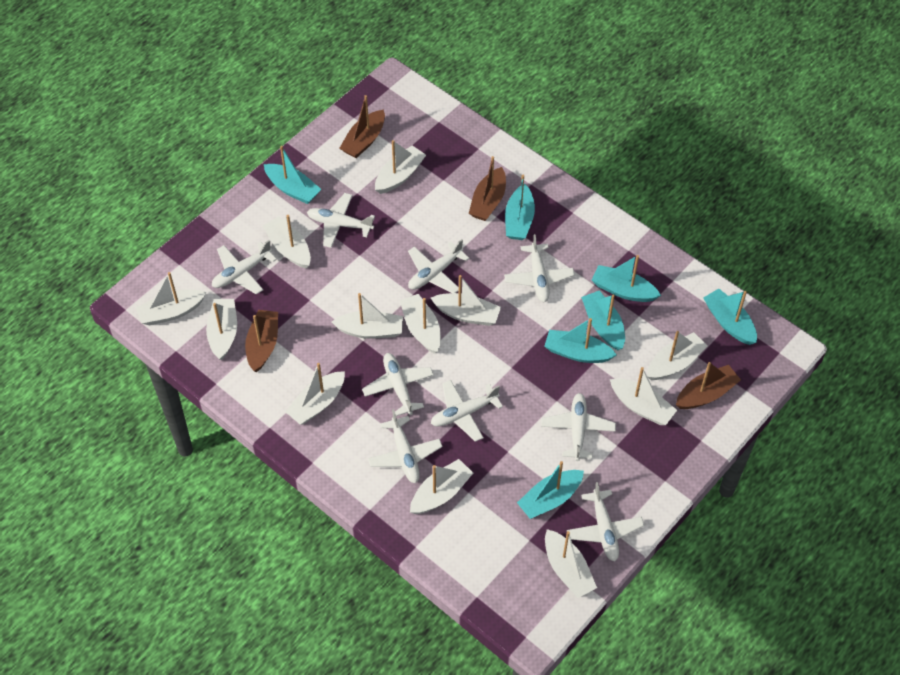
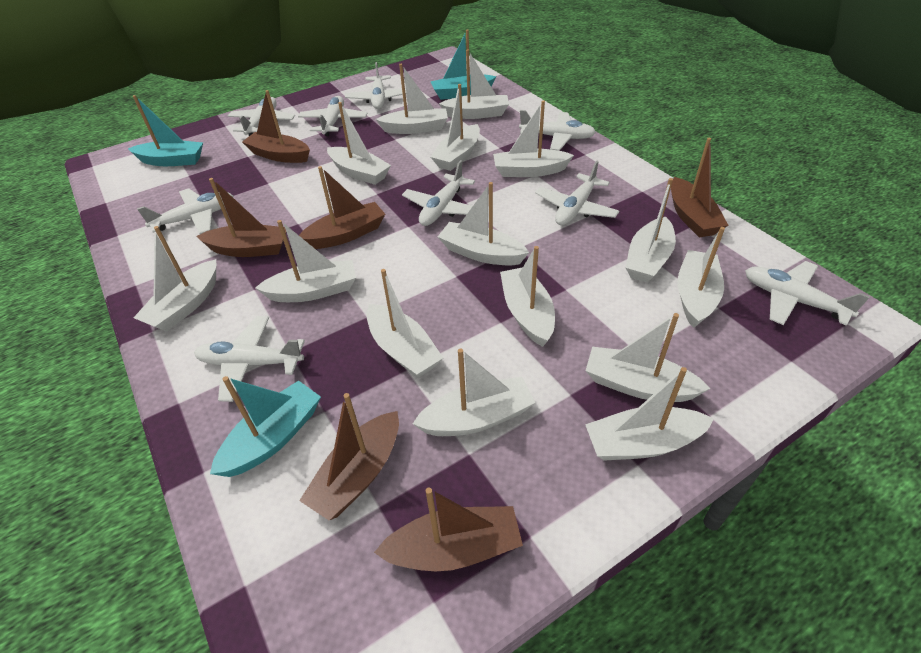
brown boat: [245,310,278,372] [339,95,385,158] [469,156,506,221] [676,362,741,409] = 4 -> [196,178,286,257] [242,90,310,163] [299,166,385,249] [299,393,399,520] [374,488,523,571] [671,138,729,238] = 6
turquoise boat: [264,146,322,204] [505,175,535,240] [517,461,584,519] [544,318,616,363] [581,290,625,350] [592,255,661,302] [703,289,757,345] = 7 -> [128,95,203,166] [210,376,321,477] [430,30,496,100] = 3
white boat: [136,272,207,325] [206,299,237,360] [263,215,311,269] [286,363,345,425] [332,293,403,339] [375,140,426,194] [400,294,441,354] [410,459,473,514] [431,275,501,326] [545,529,597,598] [610,367,677,425] [647,331,707,380] = 12 -> [133,226,216,332] [255,220,356,302] [327,102,391,185] [367,269,443,378] [376,64,448,134] [412,348,535,436] [431,84,480,171] [438,182,529,265] [439,49,509,119] [493,101,574,177] [500,246,555,347] [585,313,711,402] [585,367,714,461] [626,178,676,283] [677,227,725,328] = 15

